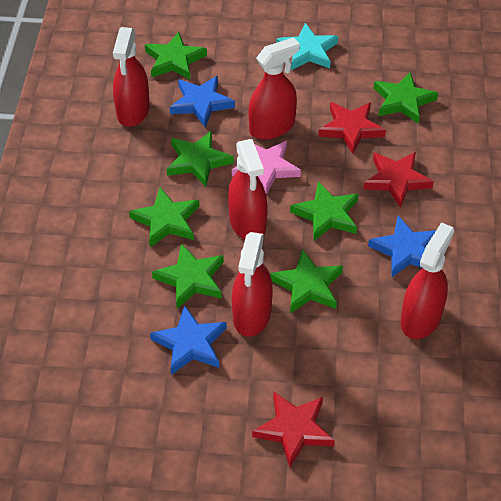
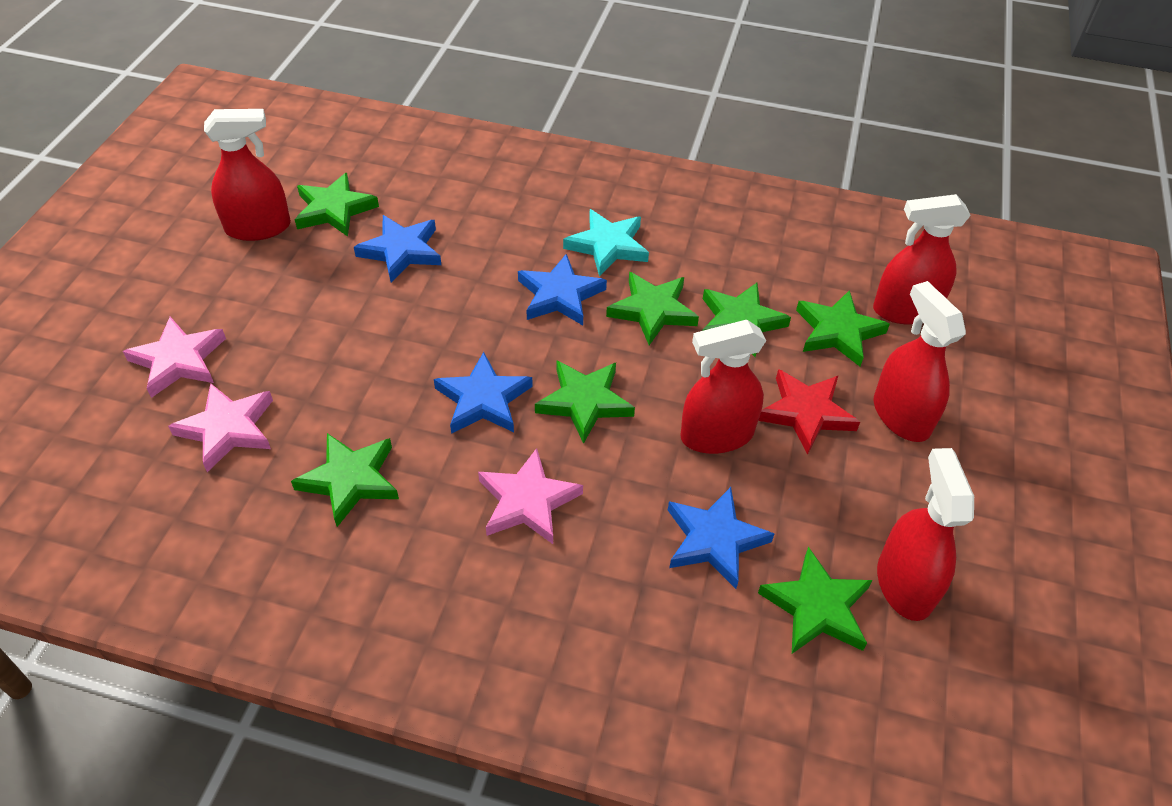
blue star: [150,305,227,375] [170,76,235,127] [368,216,436,278] = 3 -> [354,215,441,282] [434,352,533,434] [518,254,607,325] [668,487,774,589] = 4
pink star: [232,141,301,195] = 1 -> [123,317,226,398] [168,383,273,472] [478,448,583,544] = 3
red star: [252,391,335,468] [318,102,386,154] [364,152,434,208] = 3 -> [758,369,860,455] = 1

